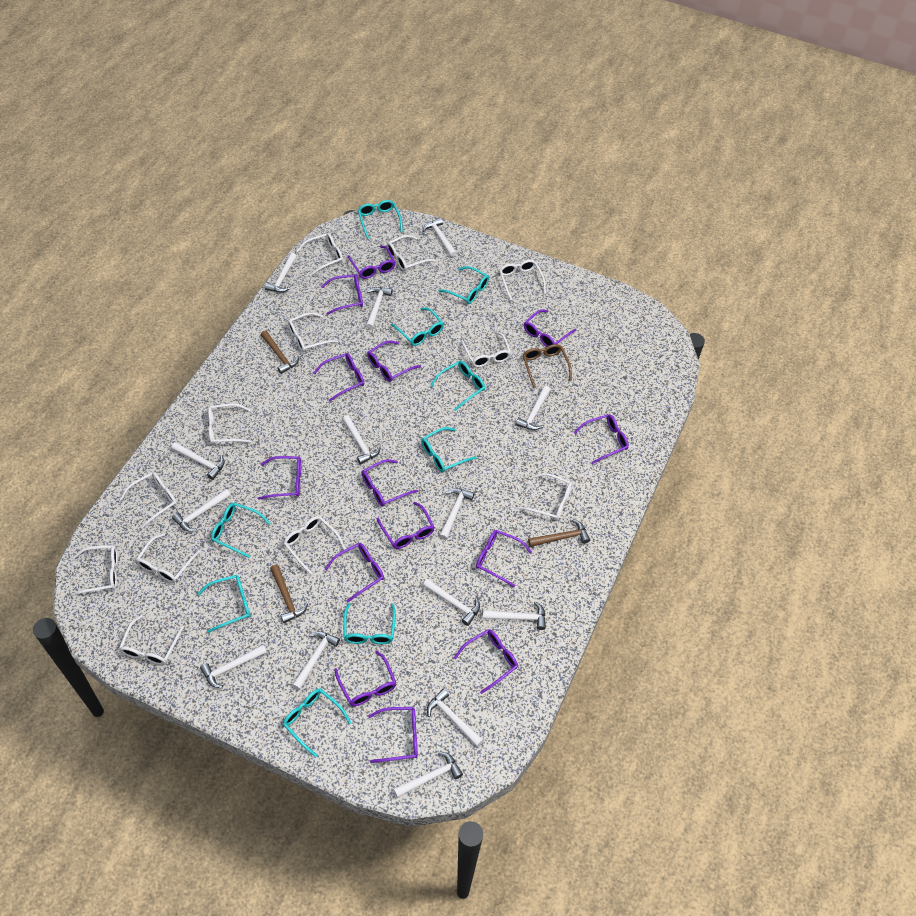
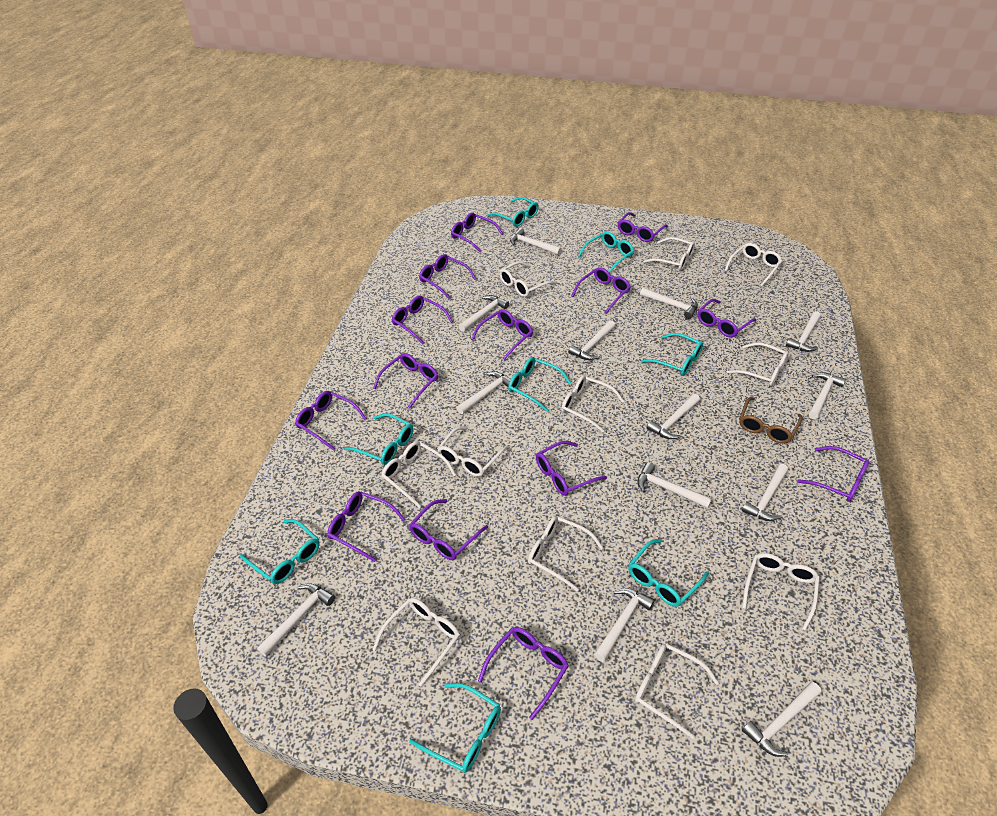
brown hammer: [261,331,299,374] [270,564,308,623] [528,519,590,547] = 3 -> none = 0
turquoise glasses: [197,575,250,633] [211,503,270,558] [283,689,351,757] [343,603,396,644] [358,200,403,239] [391,308,444,346] [421,427,477,473] [430,361,485,411] [438,266,489,304] = 9 -> [240,519,320,584] [345,413,414,465] [409,683,501,773] [487,197,539,227] [508,357,571,412] [578,231,634,273] [628,539,709,607] [642,333,703,376] = 8
white glasses: [71,545,118,596] [119,615,184,665] [120,472,177,528] [136,533,200,583] [208,403,252,444] [283,516,346,575] [288,312,338,352] [297,233,343,276] [387,235,435,271] [461,332,511,367] [499,260,546,301] [519,473,572,520] = 12 -> [372,598,460,686] [381,441,456,508] [437,426,509,477] [499,261,556,297] [528,516,603,592] [561,376,625,433] [635,644,719,739] [643,237,695,271] [724,243,782,287] [727,342,789,386] [742,553,820,631] = 11
white hammer: [171,442,225,480] [172,489,231,532] [200,645,267,688] [265,253,297,293] [292,631,340,690] [342,415,381,464] [366,287,392,329] [393,751,463,798] [423,218,457,257] [423,579,480,626] [427,689,483,747] [439,488,474,540] [483,601,546,630] [516,385,551,430] = 14 -> [257,583,335,657] [457,371,511,414] [458,295,509,332] [510,228,561,255] [568,320,616,360] [594,588,655,662] [637,462,712,508] [640,288,698,319] [647,394,700,439] [742,464,788,521] [742,682,821,757] [786,311,821,352] [809,372,846,419] = 13

